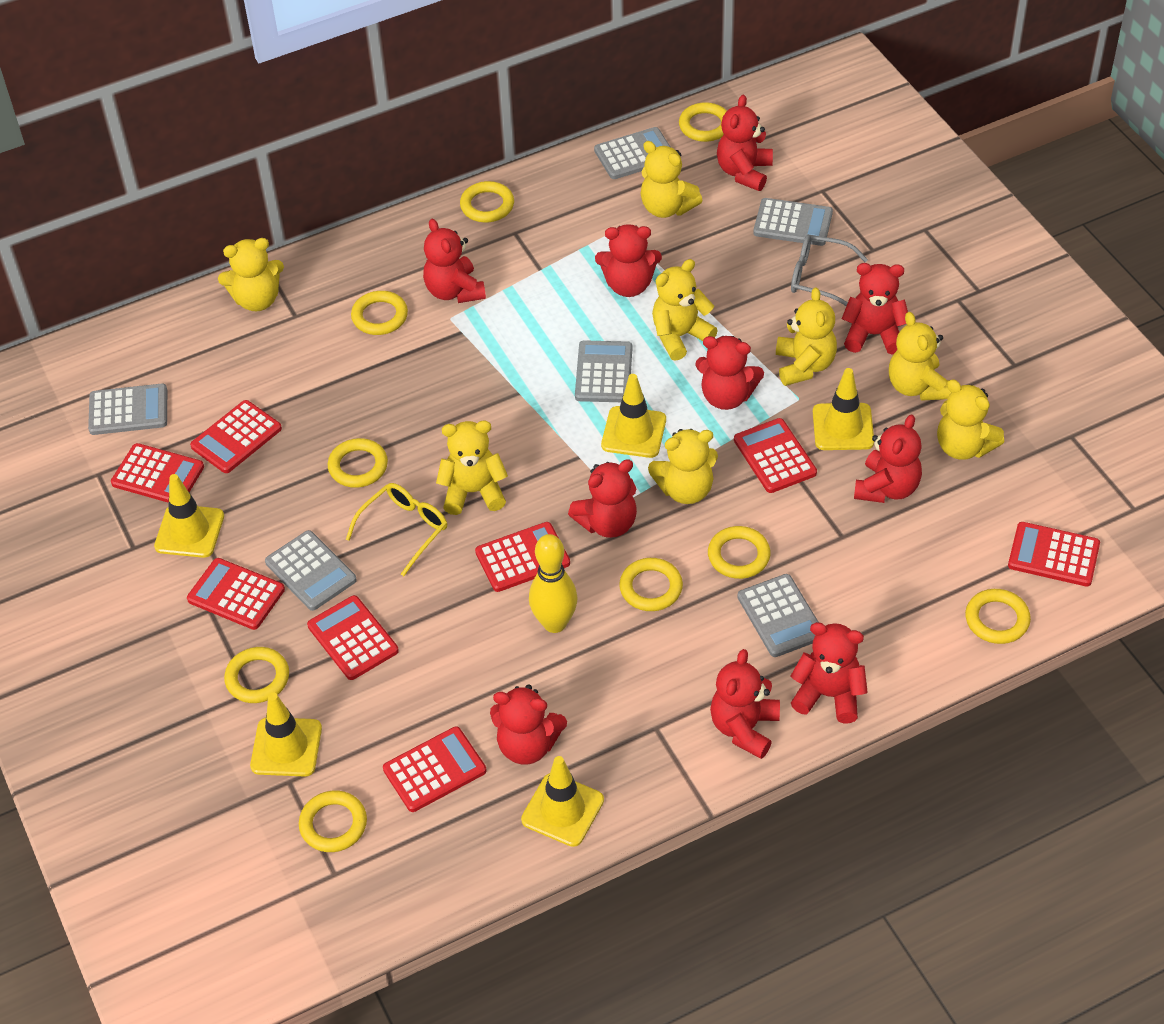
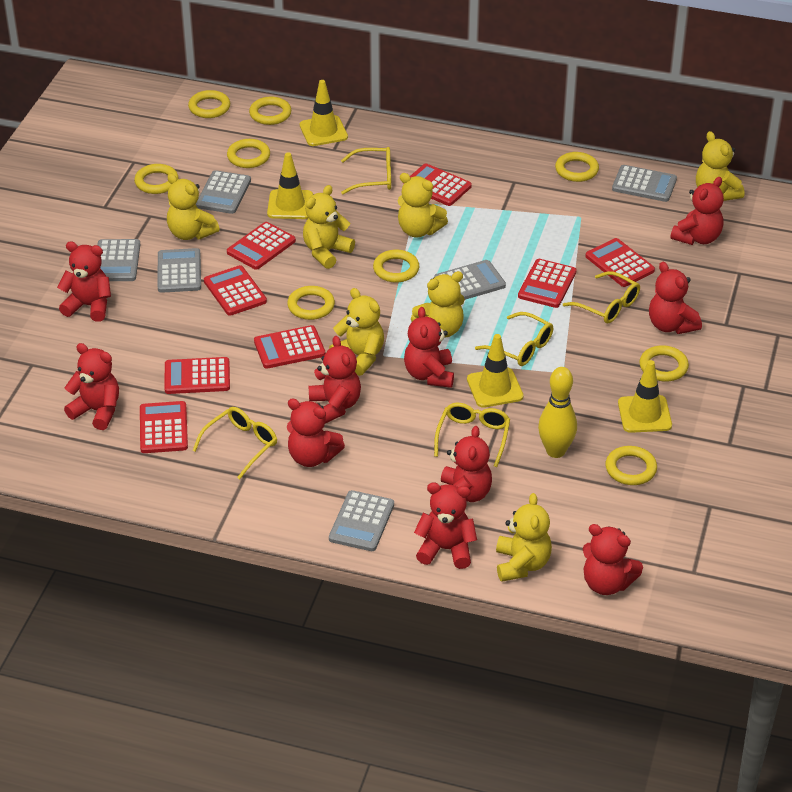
grey glasses: [791,234,868,306] = 1 -> none = 0
yellow glasses: [346,483,447,576] = 1 -> [192,407,277,479] [341,147,391,194] [434,403,510,467] [475,312,553,366] [563,271,640,323] = 5
yellow teddy bear: [218,238,284,312] [436,421,508,515] [641,141,703,218] [648,429,718,504] [652,259,718,361] [776,287,837,386] [889,312,951,401] [937,380,1004,460] = 8 -> [167,173,220,240] [303,185,355,269] [329,288,384,376] [398,173,448,237] [411,271,465,338] [496,493,552,582] [696,131,745,201] = 7
yellow traffic cone: [154,474,224,558] [250,693,322,777] [521,756,604,847] [601,374,666,458] [813,368,874,450] = 5 -> [267,152,313,219] [300,80,348,146] [467,334,524,408] [618,360,672,433] = 4

